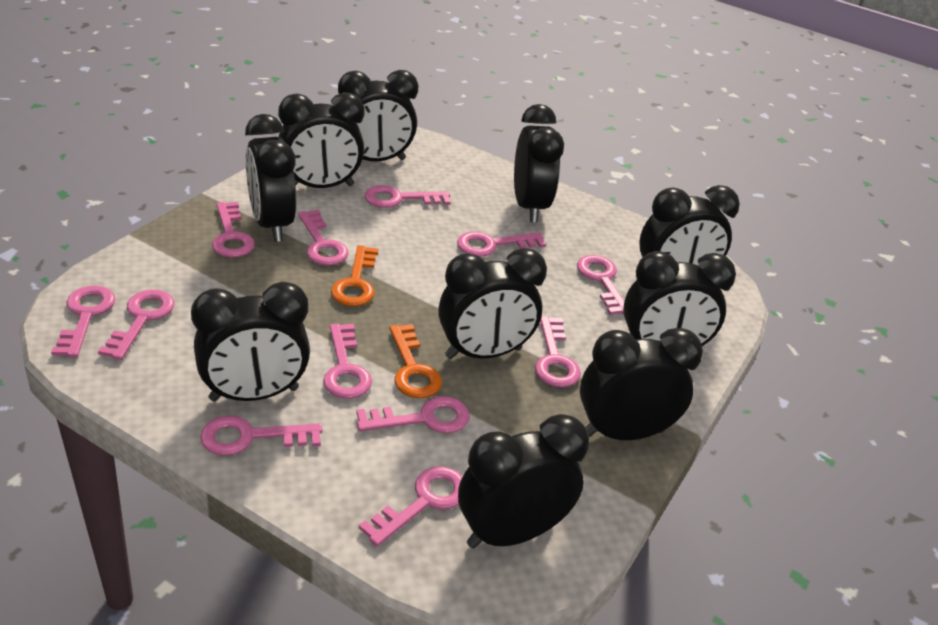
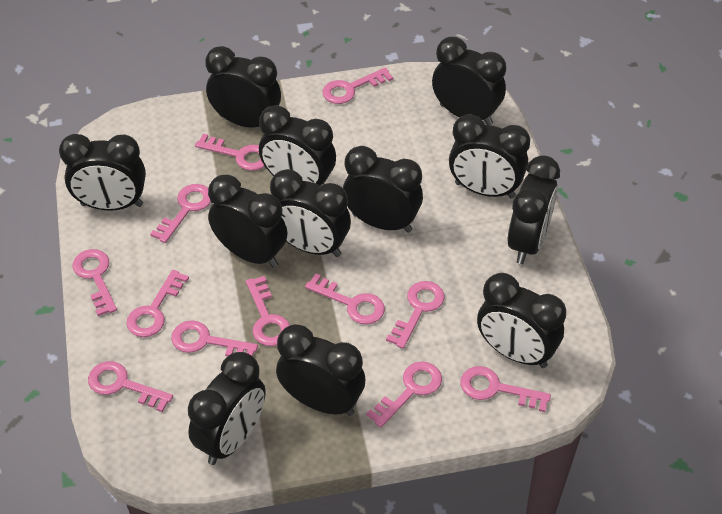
black clock: [191,282,310,402] [245,114,296,242] [279,92,364,188] [338,70,418,162] [438,248,547,359] [458,414,589,549] [514,104,564,222] [580,328,703,440] [623,251,736,346] [640,185,740,266] = 10 -> [59,134,146,211] [188,352,266,465] [205,46,281,128] [208,174,287,268] [259,105,336,186] [270,169,351,257] [276,324,365,416] [343,146,423,233] [432,37,506,125] [449,114,530,199] [477,273,566,368] [508,155,560,264] = 12
orange key: [331,245,378,306] [389,324,442,398] = 2 -> none = 0

